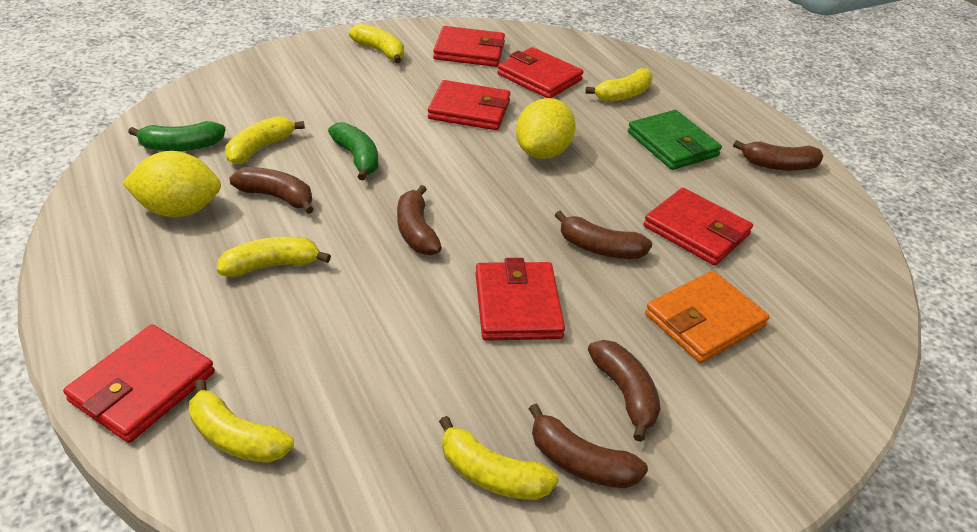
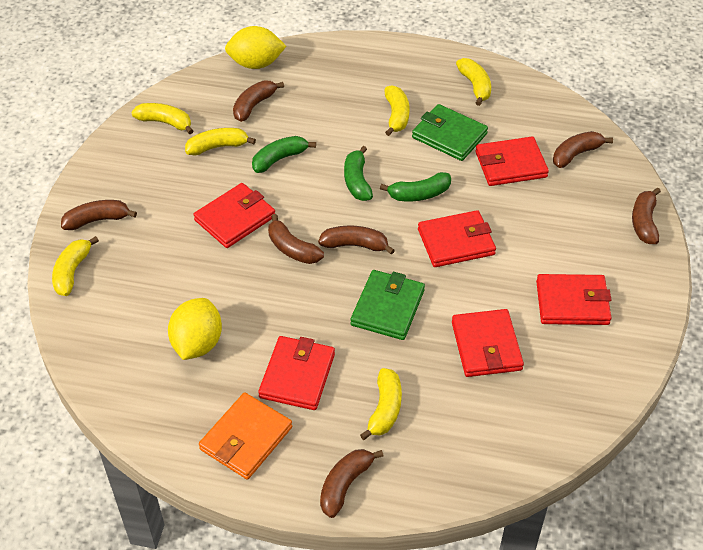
brown banana: [229,167,314,214] [397,185,442,255] [529,404,648,488] [555,211,652,259] [588,340,660,442] [733,140,823,171] = 6 -> [61,200,137,230] [233,80,284,122] [268,214,324,264] [318,226,395,255] [320,449,384,518] [553,131,613,168] [632,188,661,244] = 7
green banana: [128,121,226,151] [328,122,378,180] = 2 -> [252,136,316,173] [344,146,373,201] [380,172,451,201] = 3
green wallet: [628,110,722,170] = 1 -> [351,270,425,340] [412,104,488,161] = 2

